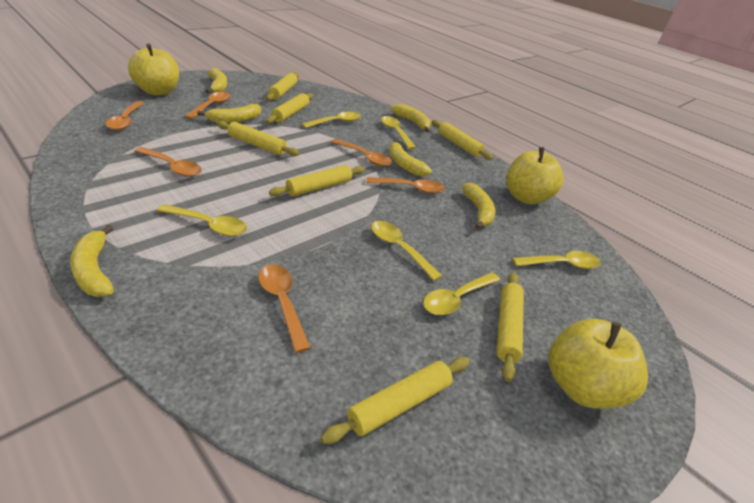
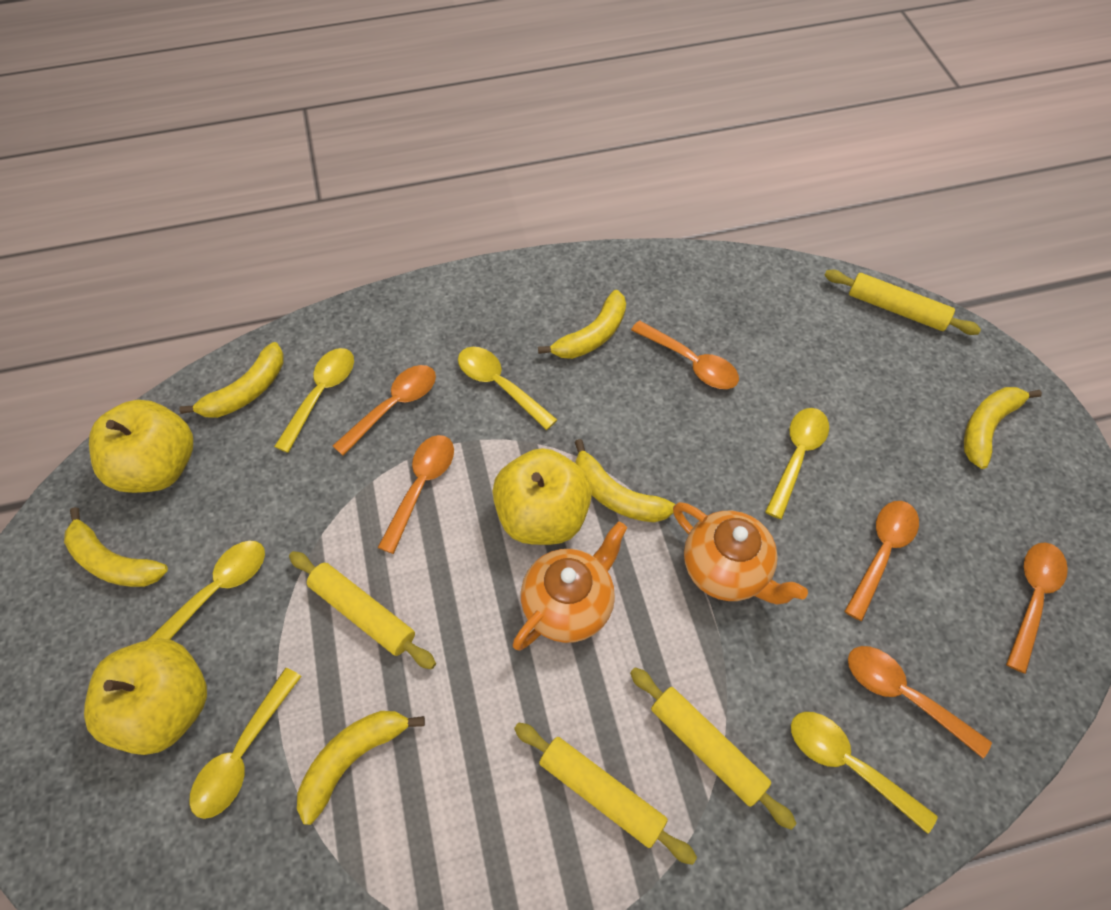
orange teapot: none = 0 -> [513,521,627,651] [673,502,808,604] = 2
yellow rolling pin: [217,121,299,156] [266,72,299,101] [266,93,313,124] [269,165,365,196] [321,357,469,444] [432,120,493,160] [497,272,524,382] = 7 -> [289,551,436,669] [514,723,697,865] [630,667,797,830] [824,270,981,335] = 4

